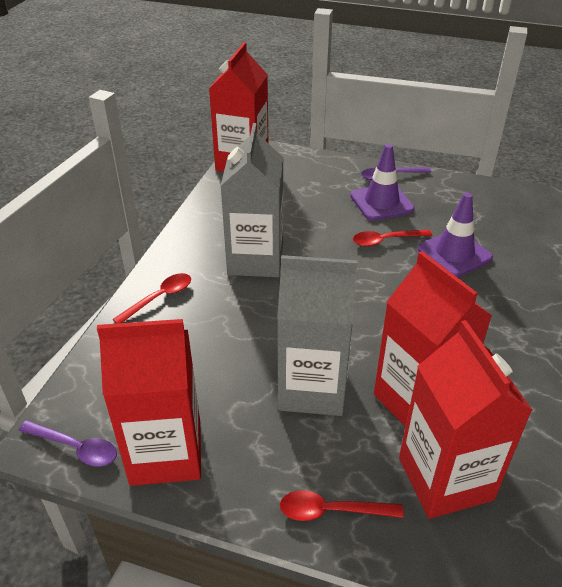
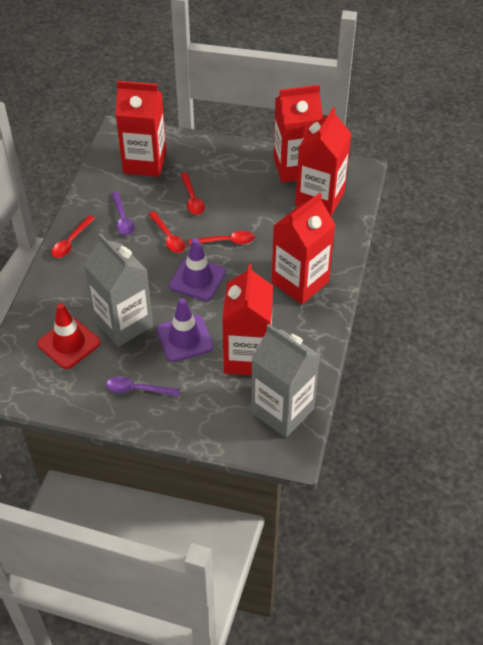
red carton: [97,319,201,486] [209,42,268,172] [374,251,492,426] [399,320,533,519] = 4 -> [115,81,166,177] [222,264,273,375] [272,193,335,304] [273,85,323,182] [295,107,352,216] = 5
red spoon: [112,273,191,324] [280,490,403,521] [353,230,432,247] = 3 -> [51,215,95,258] [148,211,186,253] [180,173,205,215] [189,231,255,245] = 4
red traffic cone: none = 0 -> [37,303,100,369] = 1

